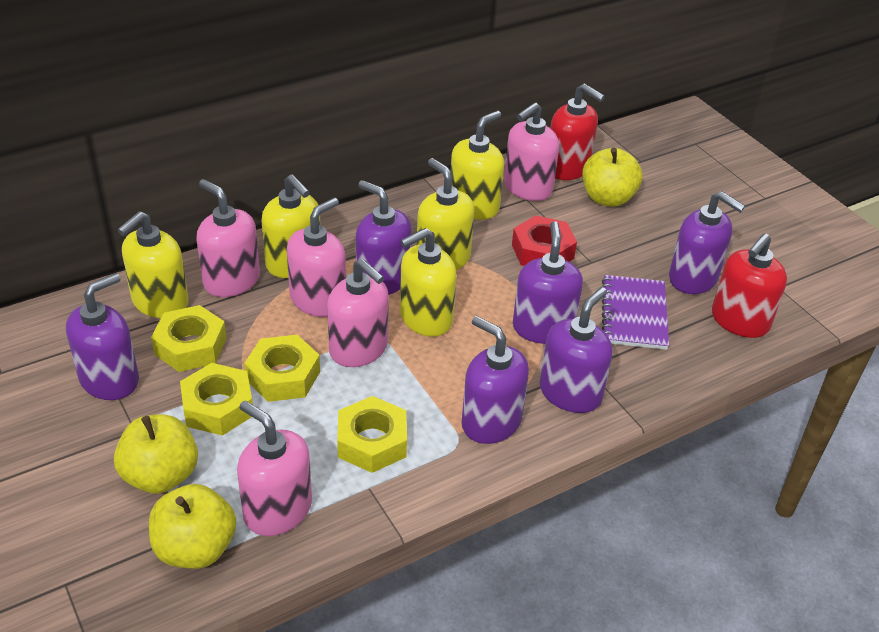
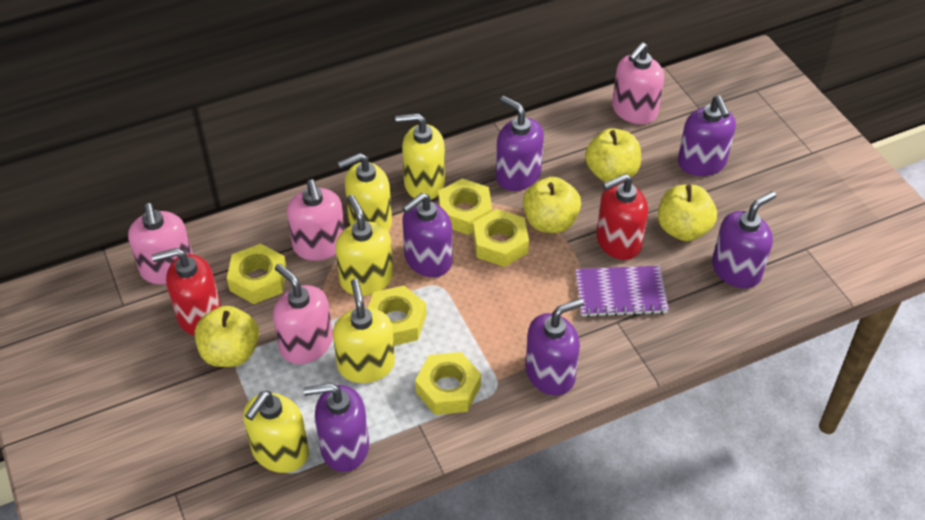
pink soap dispenser: [197,179,260,297] [237,401,312,536] [287,198,346,317] [327,259,389,367] [504,102,559,201] = 5 -> [128,203,193,284] [273,264,333,364] [287,179,345,260] [612,42,664,124] = 4
red nut: [512,215,577,266] = 1 -> none = 0
yellow apple: [114,414,198,494] [149,484,236,569] [582,148,642,207] = 3 -> [195,305,259,367] [523,177,581,233] [585,128,641,182] [658,185,717,241] = 4
yellow nut: [151,305,227,372] [180,363,253,436] [244,335,320,402] [337,396,407,473] = 4 -> [227,244,287,304] [368,286,426,346] [415,352,481,415] [438,178,492,235] [473,209,529,267] = 5

